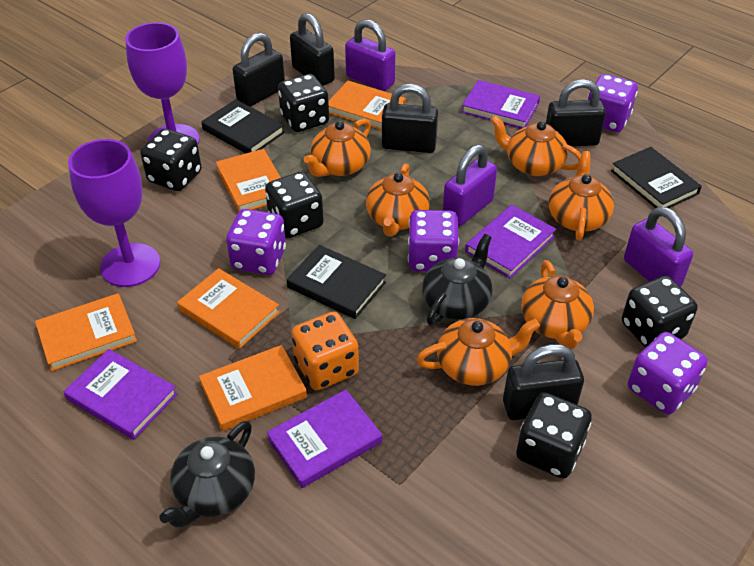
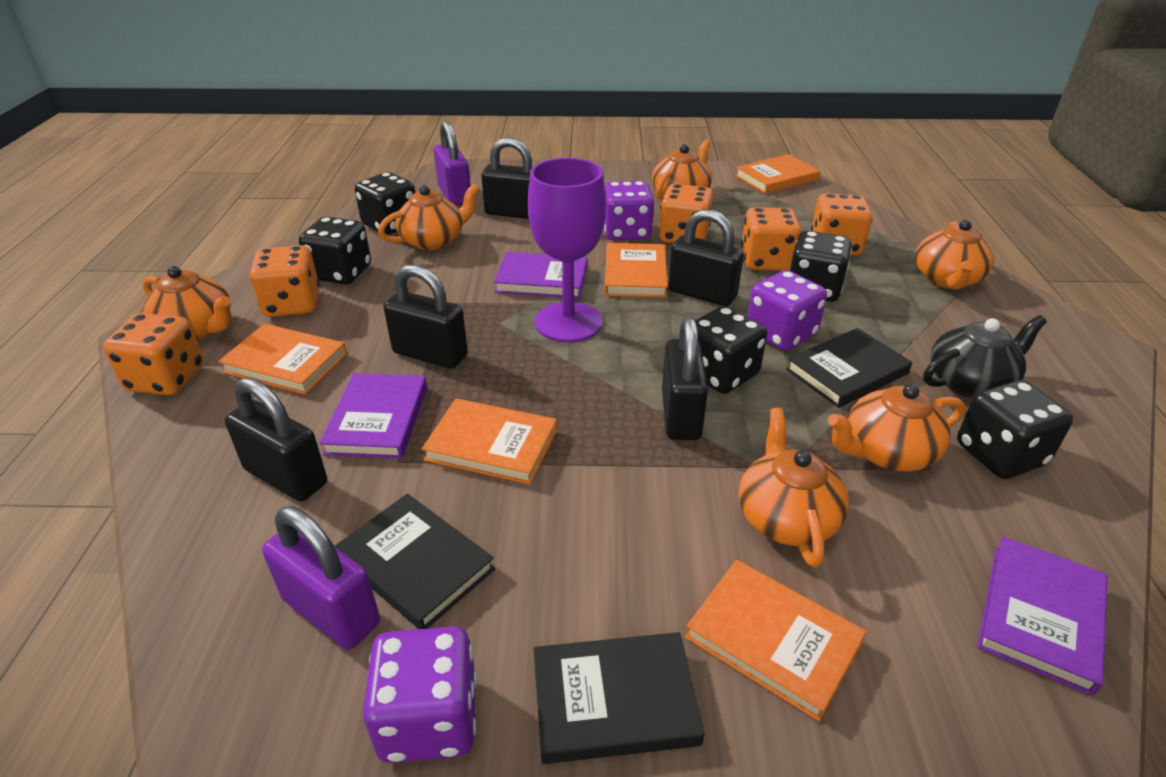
black teapot: [160,421,255,528] [422,234,493,326] = 2 -> [923,315,1047,398] = 1
orange dice: [291,312,359,390] = 1 -> [103,313,204,395] [250,245,320,317] [659,184,713,243] [741,207,802,271] [811,193,872,255] = 5
purple book: [63,349,177,440] [267,389,382,488] [461,80,540,129] [465,205,556,278] = 4 -> [319,373,427,459] [494,252,587,299] [977,536,1108,696] = 3
purple dice: [226,209,286,275] [408,210,459,272] [588,74,638,132] [628,332,708,414] = 4 -> [363,626,477,763] [604,181,654,241] [747,270,827,351] = 3
purple goblet: [68,139,160,287] [125,22,200,144] = 2 -> [528,158,606,342] = 1
purple padlock: [345,19,395,91] [443,144,497,226] [624,207,693,287] = 3 -> [262,507,380,650] [433,121,471,206] = 2

